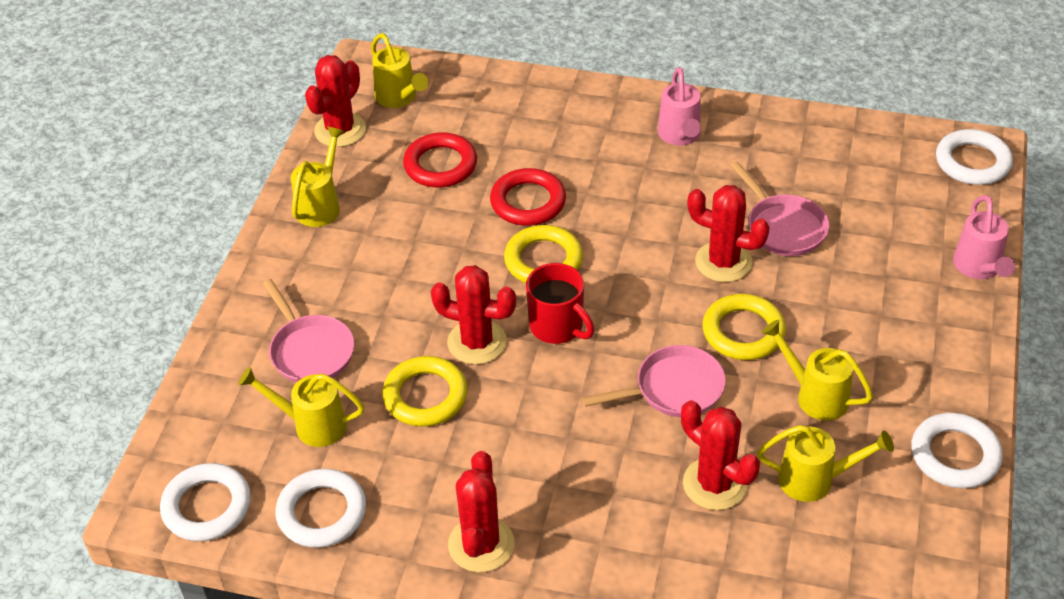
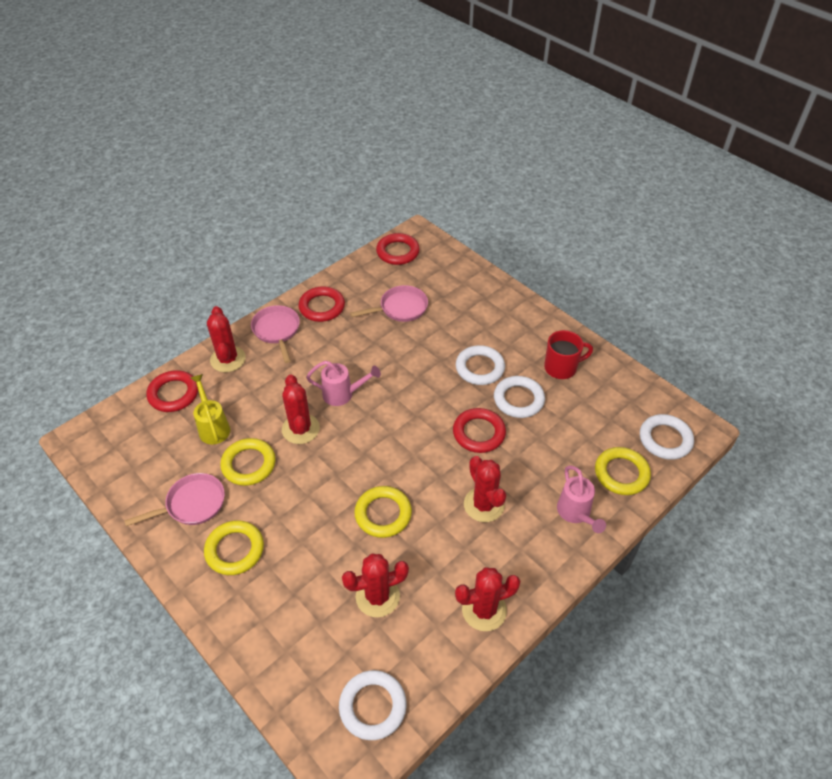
red ring: [403,132,477,187] [490,168,566,226] = 2 -> [147,370,198,412] [298,286,345,322] [376,233,420,265] [453,408,506,453] = 4
yellow ring: [382,356,468,426] [504,225,583,283] [702,294,786,360] = 3 -> [204,520,264,575] [220,438,276,486] [354,486,412,538] [595,447,651,495] = 4
yellow watering can: [238,367,364,447] [291,127,345,227] [371,33,428,108] [757,425,894,502] [762,320,873,421] = 5 -> [191,374,230,445] = 1

